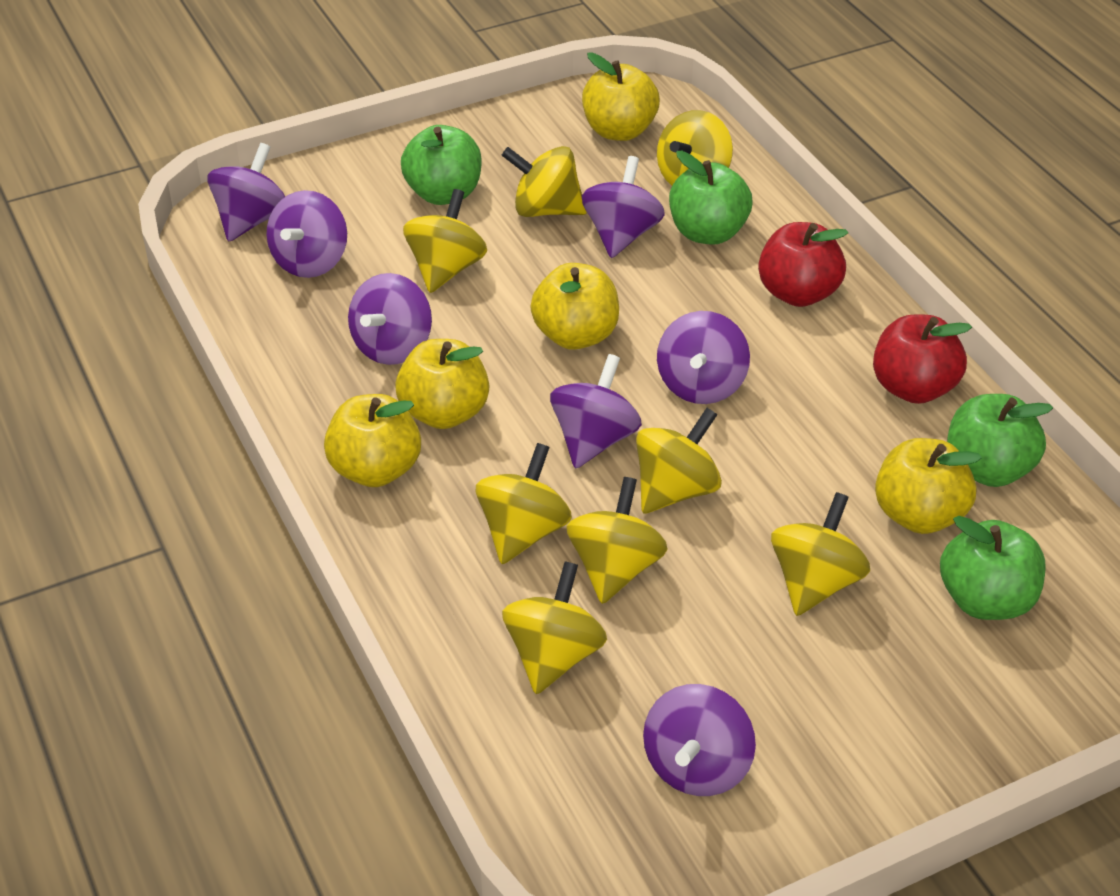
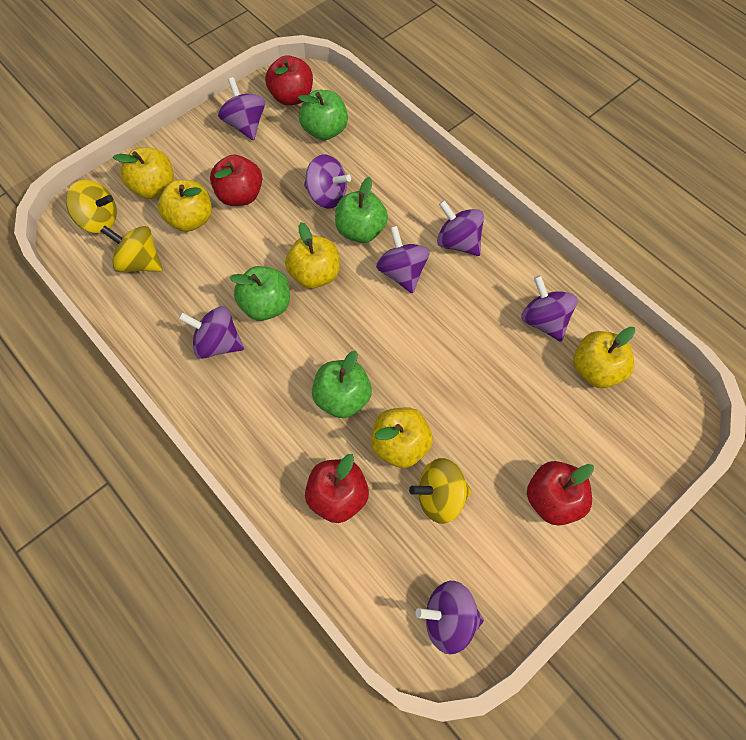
red apple: [758,222,848,307] [873,314,972,404] = 2 -> [210,154,262,206] [265,55,313,106] [305,454,369,523] [527,461,594,526] = 4
yellow spinning top: [403,189,487,293] [476,443,572,564] [501,146,587,217] [502,562,607,694] [566,477,668,604] [636,408,722,513] [657,110,733,186] [771,492,870,616] = 8 -> [66,180,117,233] [101,226,162,272] [409,458,472,524] = 3

